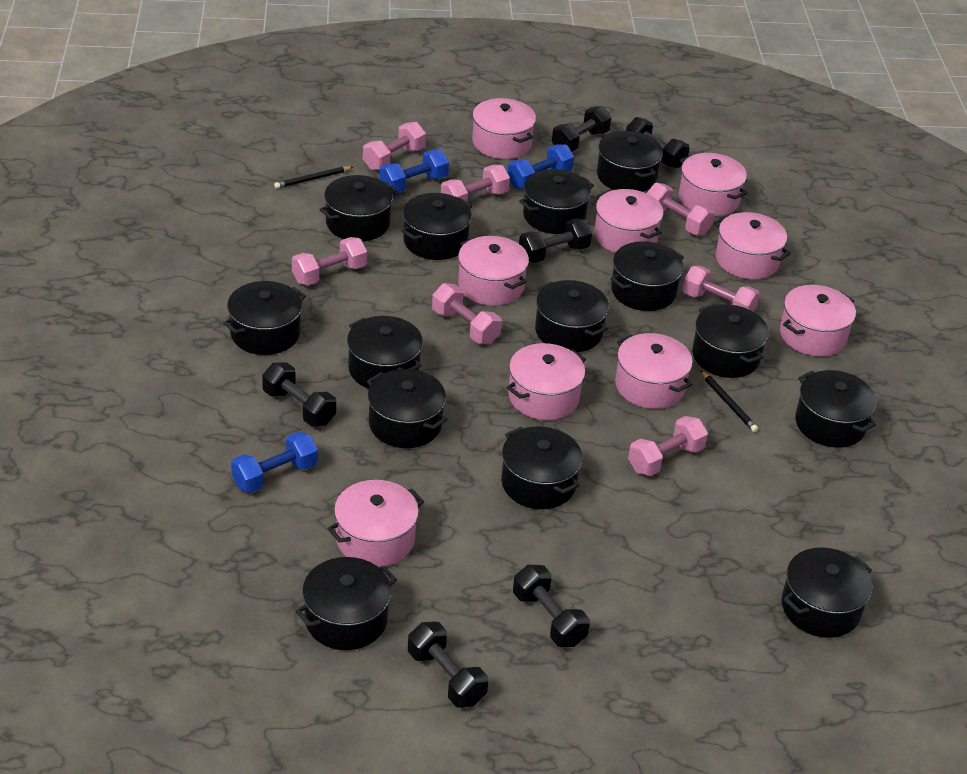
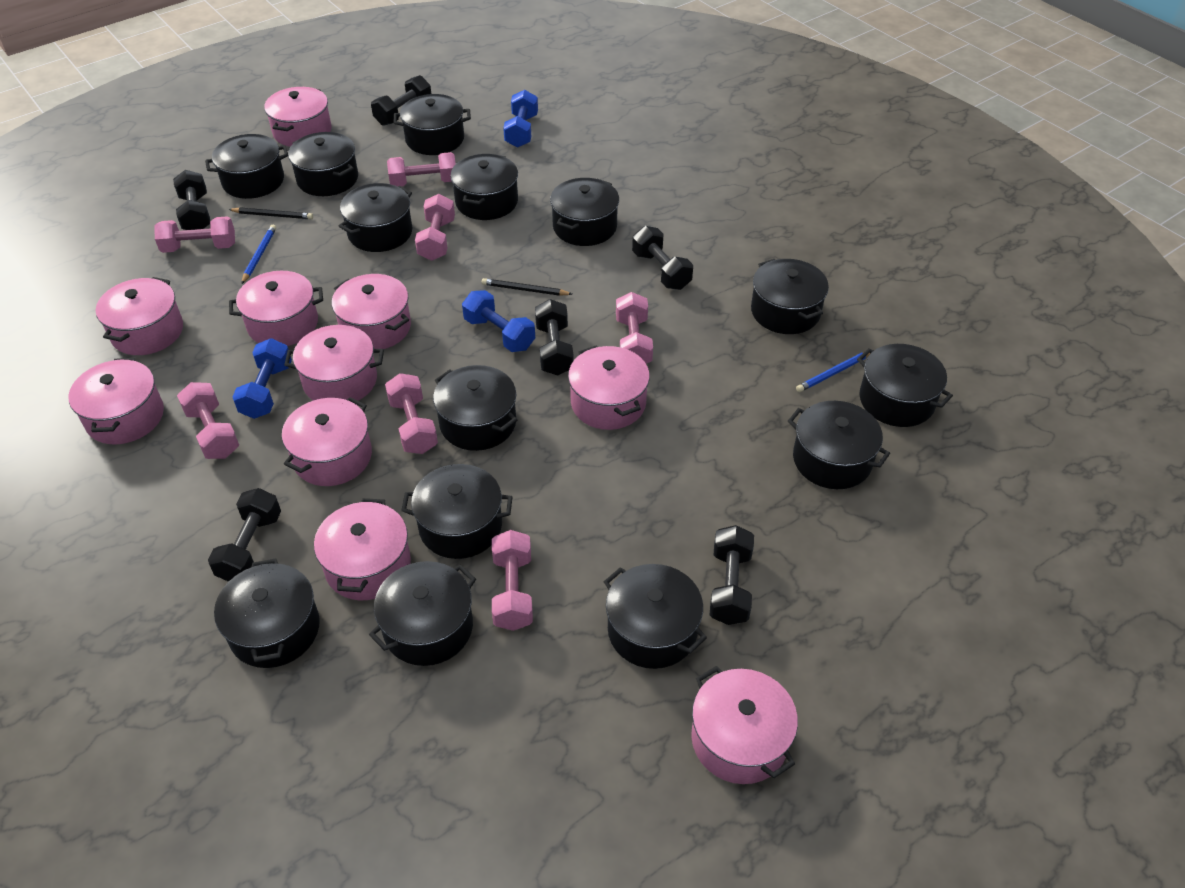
blue pencil: none = 0 -> [242,225,276,284] [796,350,874,392] = 2
pink pot: [327,480,424,567] [458,236,529,306] [472,98,536,159] [507,343,586,420] [594,189,663,253] [615,333,693,409] [679,153,747,216] [714,212,791,279] [780,285,856,356] = 9 -> [68,358,164,444] [96,277,183,355] [229,271,323,346] [264,87,332,147] [282,397,372,486] [284,325,384,401] [314,498,411,600] [332,274,411,349] [568,346,650,430] [691,666,798,784] = 10

